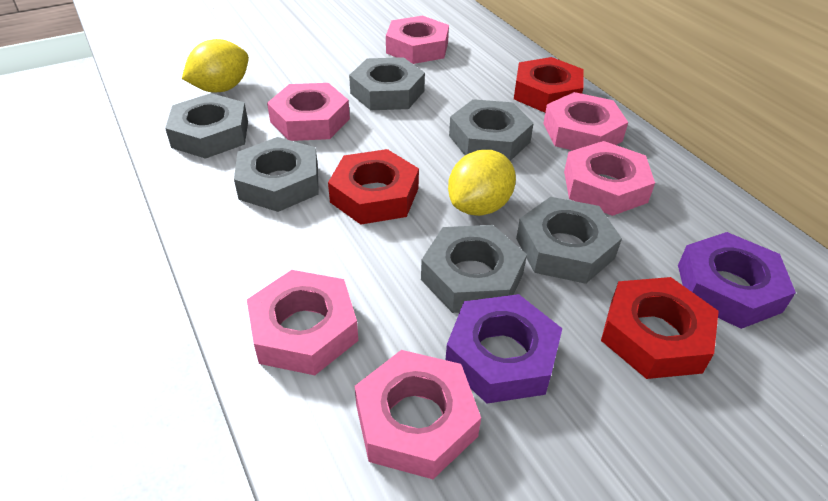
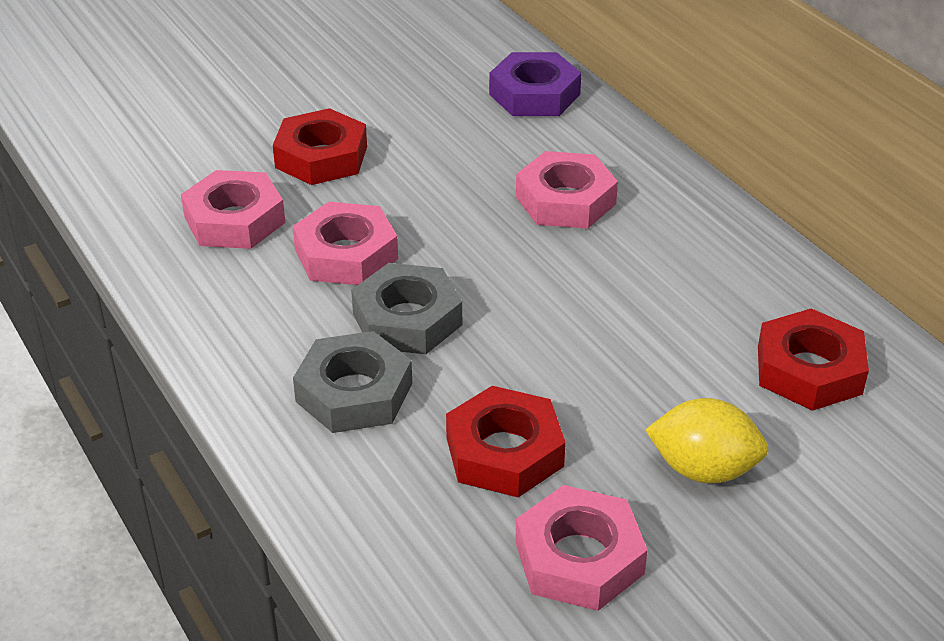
grey nut: [165,93,248,159] [234,137,319,212] [349,57,425,110] [421,225,527,313] [449,99,534,161] [516,197,622,284] = 6 -> [293,331,412,433] [351,263,462,354] = 2
pink nut: [247,270,358,375] [267,83,350,141] [355,350,481,479] [386,16,449,64] [543,92,628,150] [564,141,655,216] = 6 -> [181,170,285,249] [293,202,398,285] [515,485,648,611] [516,151,618,229] = 4
purple nut: [446,294,563,404] [678,232,796,329] = 2 -> [489,52,582,116] = 1
yellow lemon: [182,39,249,92] [448,150,516,216] = 2 -> [645,398,769,483] = 1

